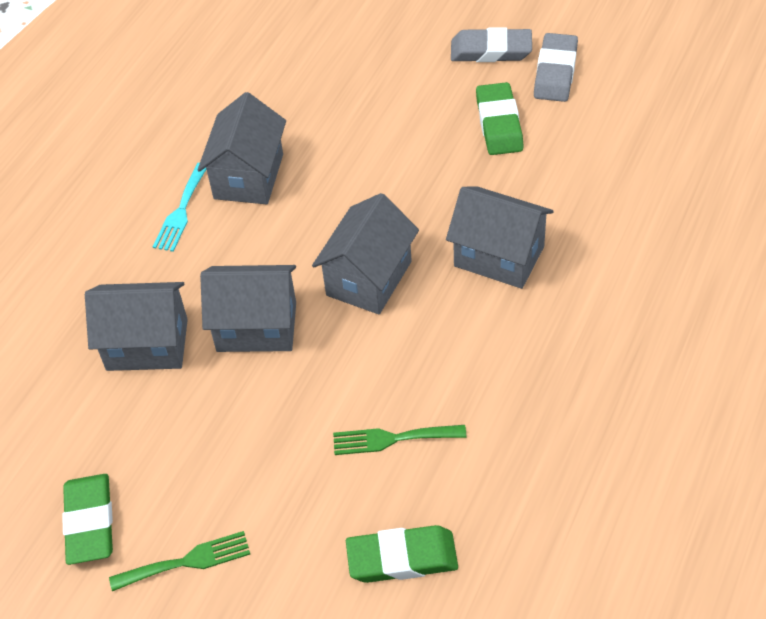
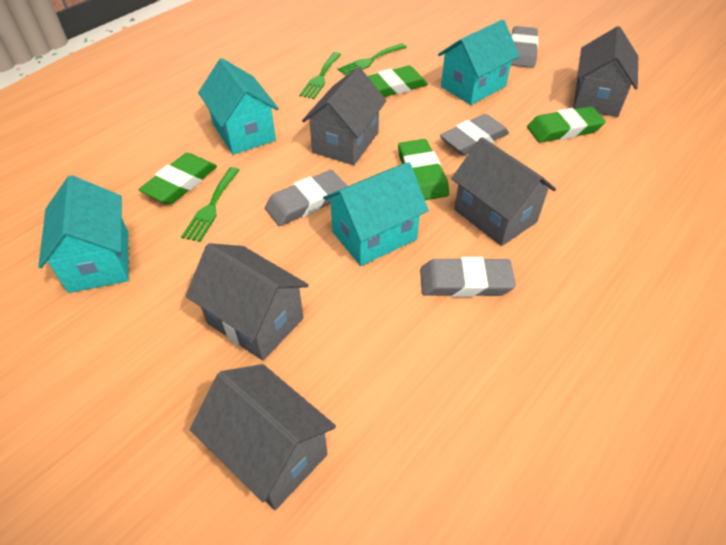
green eraser: [62,474,113,565] [346,525,458,583] [476,82,524,155] = 3 -> [139,153,217,204] [368,66,428,97] [398,139,449,200] [527,106,606,143] = 4
green fork: [109,531,250,591] [333,425,467,455] = 2 -> [181,167,240,242] [299,52,341,99] [337,43,407,76] = 3
grey eraser: [451,27,532,62] [534,33,578,102] = 2 -> [265,170,347,226] [420,257,516,297] [440,114,509,155] [511,26,539,68] = 4
turquoise fork: [153,163,207,252] = 1 -> none = 0
turquoise house: none = 0 -> [38,175,129,293] [198,58,279,155] [323,162,429,266] [438,20,520,105] = 4

